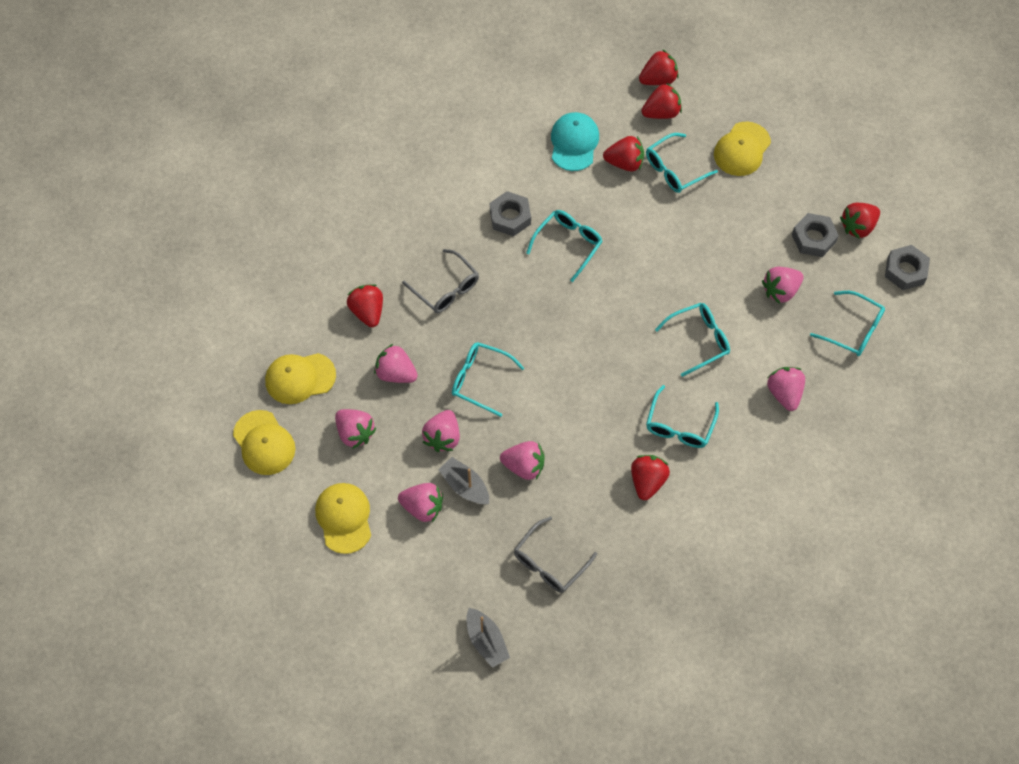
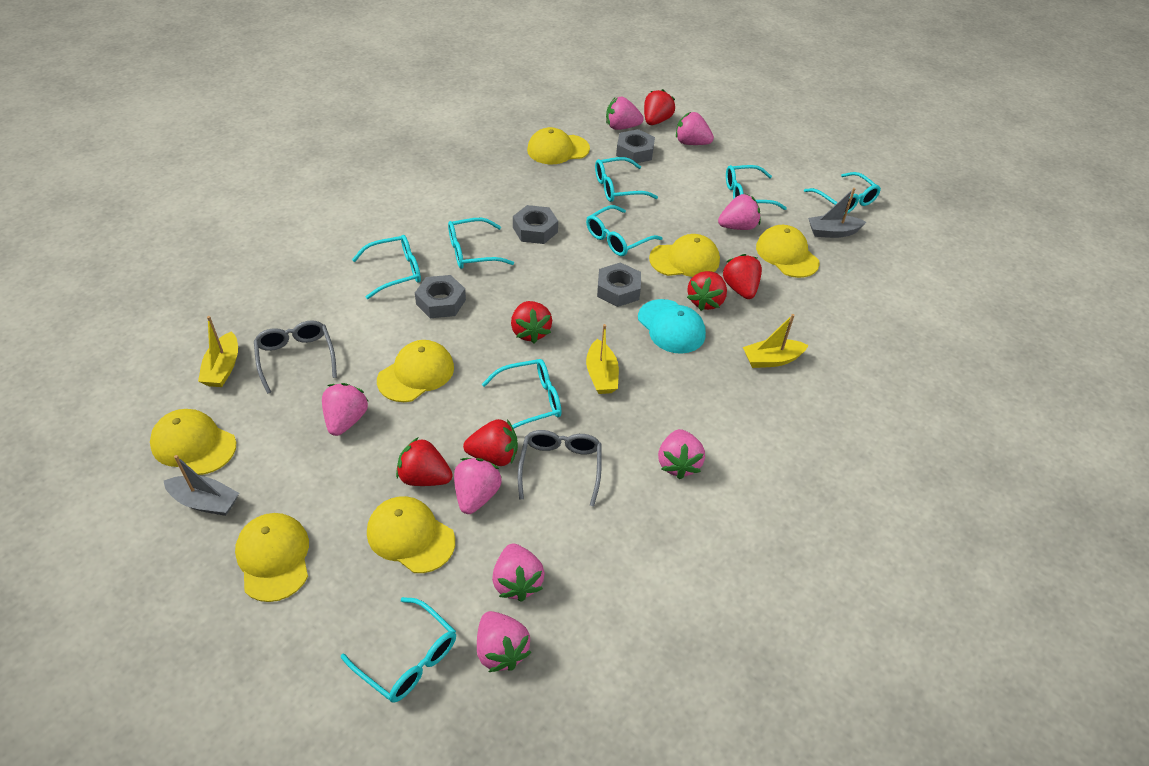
grey nut: [490,191,531,236] [792,213,839,257] [885,245,930,290] = 3 -> [415,275,466,318] [513,205,558,244] [597,262,641,307] [616,129,655,163] = 4
pink strawberry: [335,409,376,449] [374,344,418,383] [398,483,443,522] [422,410,460,452] [500,441,545,480] [762,267,803,304] [767,367,805,411] = 7 -> [322,383,369,436] [454,458,502,514] [477,611,531,672] [492,543,545,602] [606,97,644,130] [658,429,705,479] [676,112,714,145] [718,194,761,230] = 8
turquoise glasses: [452,342,524,417] [526,210,603,282] [646,133,718,193] [646,385,719,448] [655,303,730,377] [810,291,885,356] = 6 -> [341,597,456,703] [352,235,421,299] [448,218,514,269] [482,359,562,429] [586,205,662,256] [595,157,658,202] [726,165,787,210] [804,172,881,214] = 8
yellow boat: none = 0 -> [198,316,238,387] [586,324,619,394] [743,314,809,368] = 3
yellow cap: [233,410,295,475] [265,353,336,404] [315,483,371,554] [714,122,771,176] = 4 -> [150,409,236,475] [235,513,309,602] [367,496,455,573] [377,340,454,402] [527,127,590,164] [649,234,720,277] [756,225,820,278] = 7

